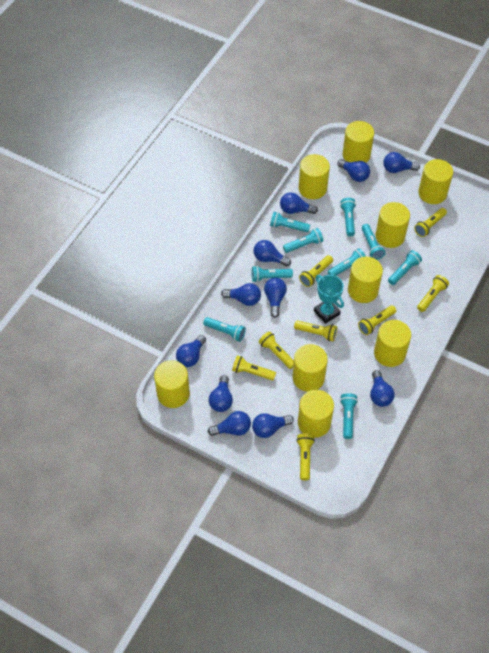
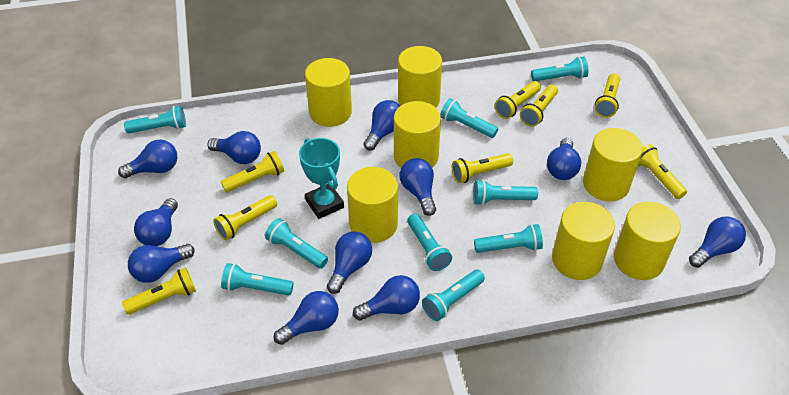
yellow cylinder: [154,360,190,408] [293,344,328,392] [298,390,334,438] [299,154,330,199] [343,121,374,163] [348,257,383,303] [374,320,411,367] [375,202,410,248] [418,159,453,204] = 9 -> [305,58,352,127] [347,167,398,243] [394,101,441,168] [398,46,442,107] [552,202,615,280] [583,128,643,201] [614,202,681,280] = 7

